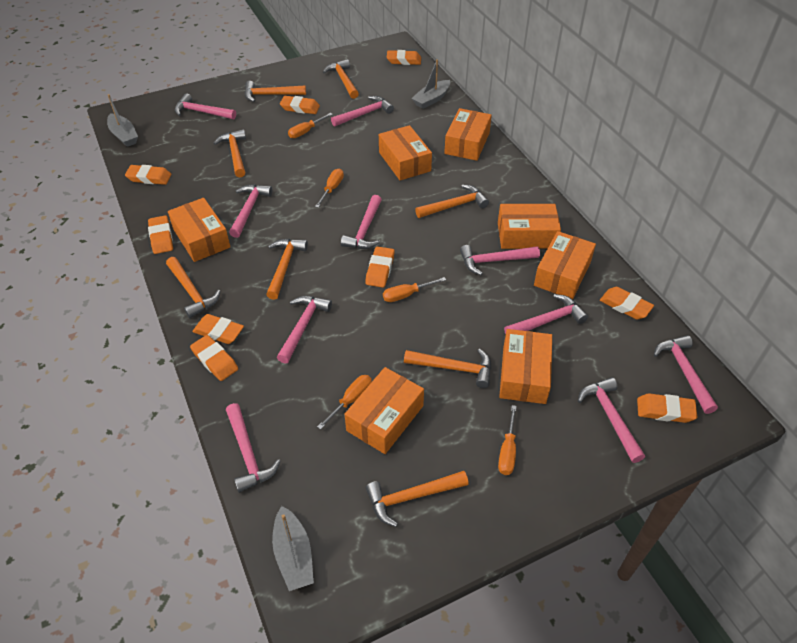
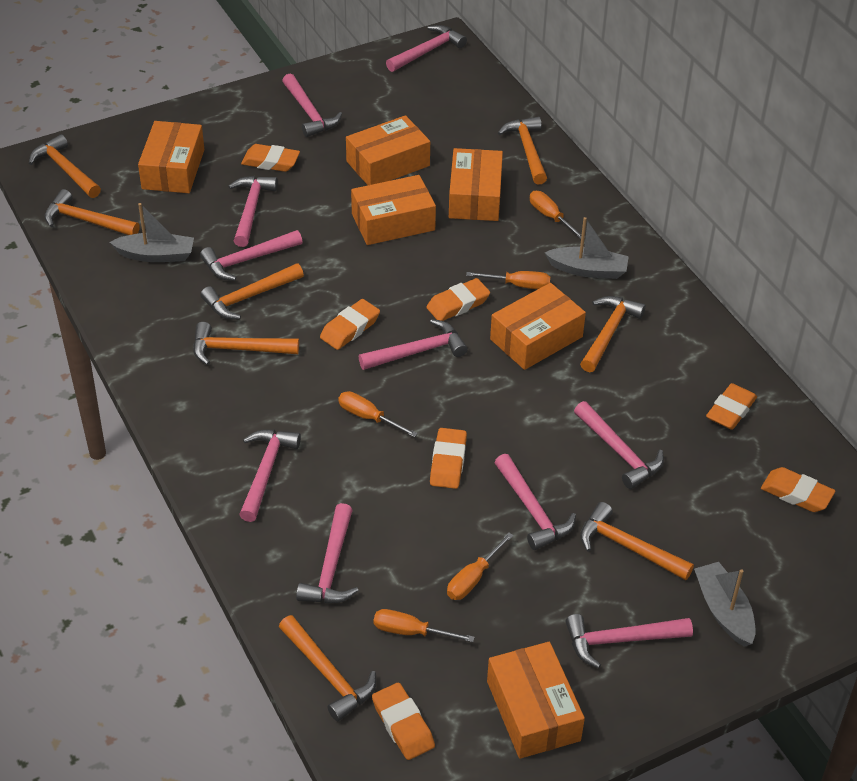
orange box: [168,198,230,262] [345,367,424,454] [379,125,432,180] [444,108,492,161] [498,204,561,249] [499,329,552,404] [534,231,596,299] = 7 -> [138,121,204,193] [346,115,430,185] [351,175,436,245] [449,148,503,221] [487,642,585,759] [490,283,586,370] = 6
orange eraser: [125,165,171,185] [148,215,173,254] [190,335,238,381] [192,314,244,344] [280,96,320,114] [365,246,395,288] [387,50,421,65] [600,287,654,319] [637,393,697,423] = 9 -> [241,144,300,172] [320,299,380,350] [372,683,435,760] [426,278,490,321] [430,428,467,489] [706,383,757,430] [761,467,835,512] = 7

